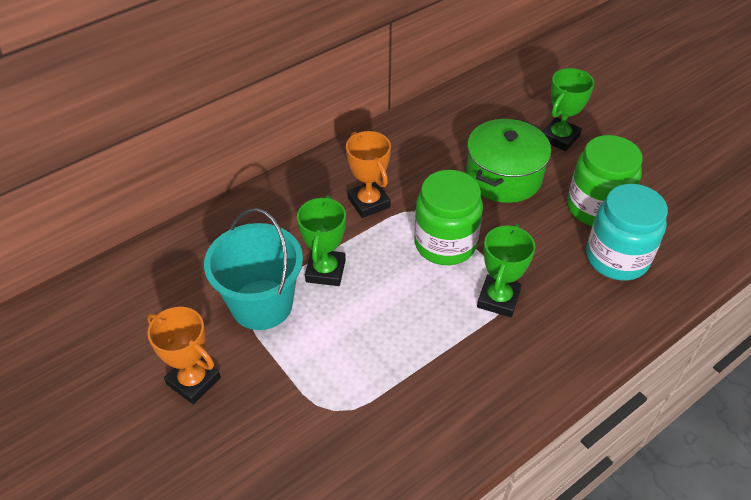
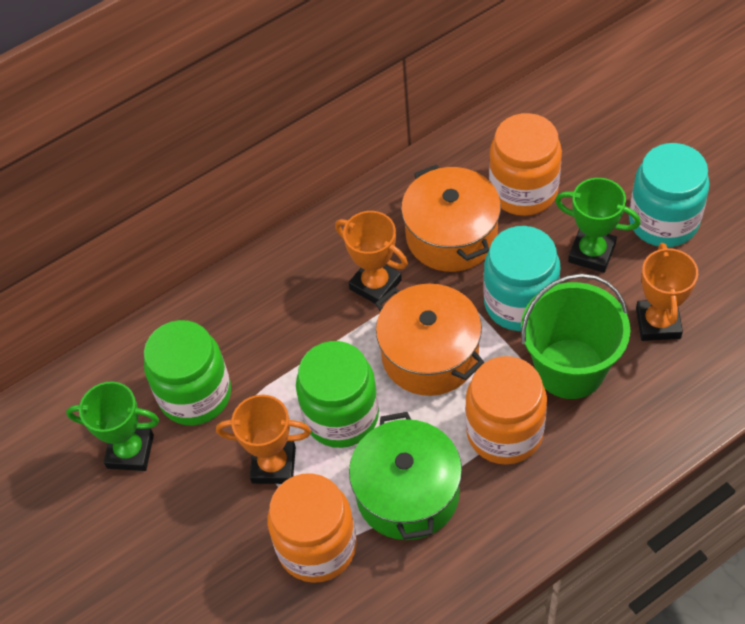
green bucket: none = 0 -> [521,273,630,399] = 1
green trophy: [297,195,346,286] [477,224,535,317] [542,68,595,151] = 3 -> [66,381,159,471] [555,178,641,273] = 2
orange jar: none = 0 -> [267,473,357,583] [465,356,547,465] [489,113,562,216] = 3
orange pot: none = 0 -> [375,284,484,396] [401,165,501,272] = 2
orange trophy: [147,307,221,404] [346,131,391,218] = 2 -> [216,395,311,484] [335,211,408,305] [636,243,698,341] = 3
turquoise bucket: [204,208,303,330] = 1 -> none = 0
turquoise jar: [586,184,668,281] = 1 -> [483,226,561,331] [629,143,709,247] = 2

